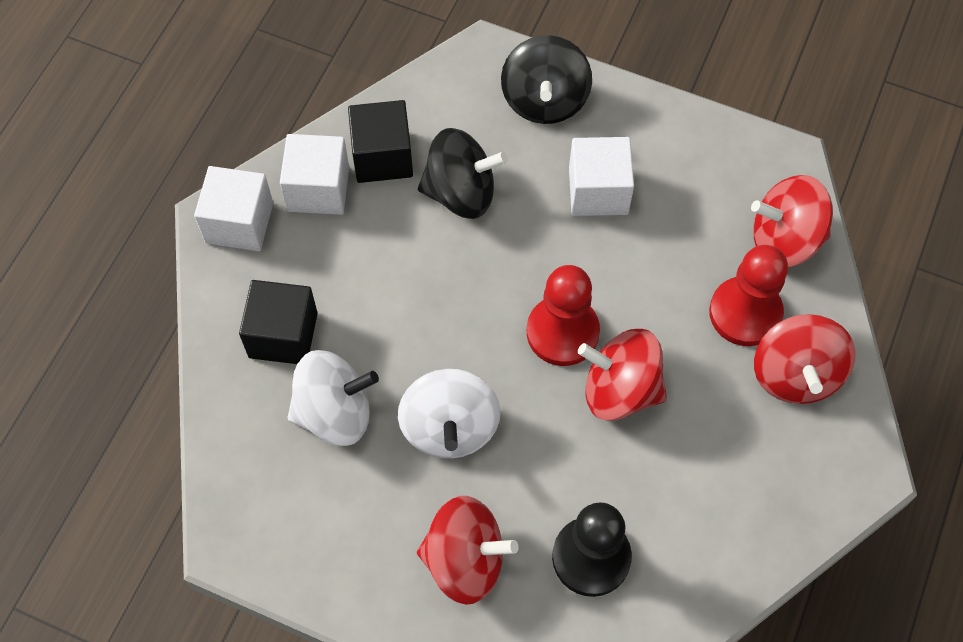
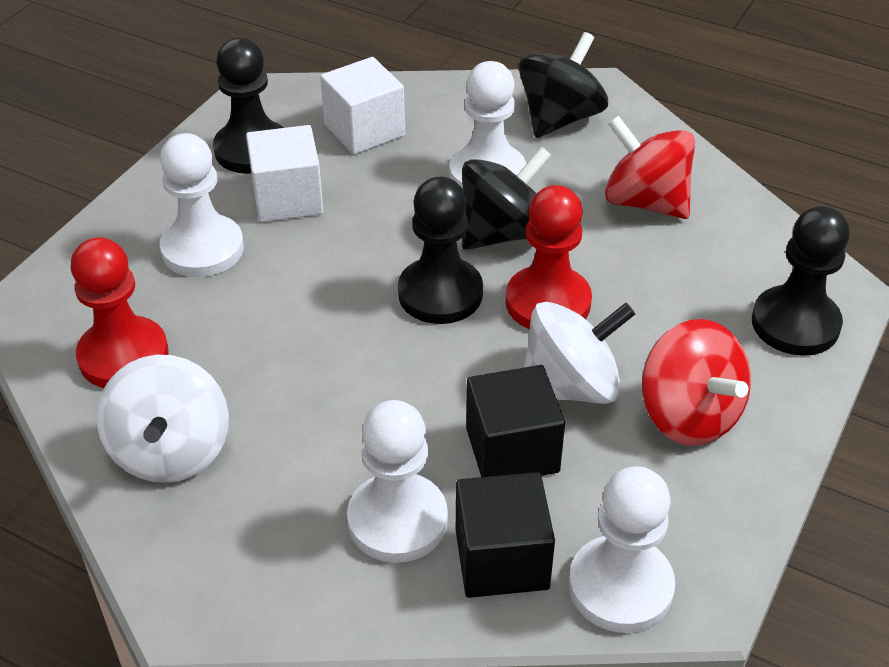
black pawn: [552,502,632,597] = 1 -> [213,38,284,174] [398,177,483,324] [752,206,850,356] = 3
red spinning top: [417,496,519,605] [578,329,667,421] [751,175,833,267] [754,314,855,404] = 4 -> [605,115,695,219] [642,319,751,446] = 2
white cube: [194,166,273,251] [280,134,349,215] [569,137,634,216] = 3 -> [246,125,324,222] [320,57,405,155] = 2
white pawn: none = 0 -> [160,133,244,277] [347,400,448,563] [449,61,526,188] [569,466,675,633] = 4

